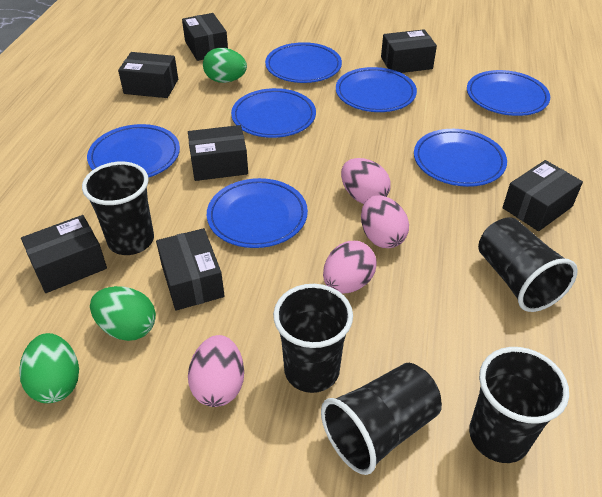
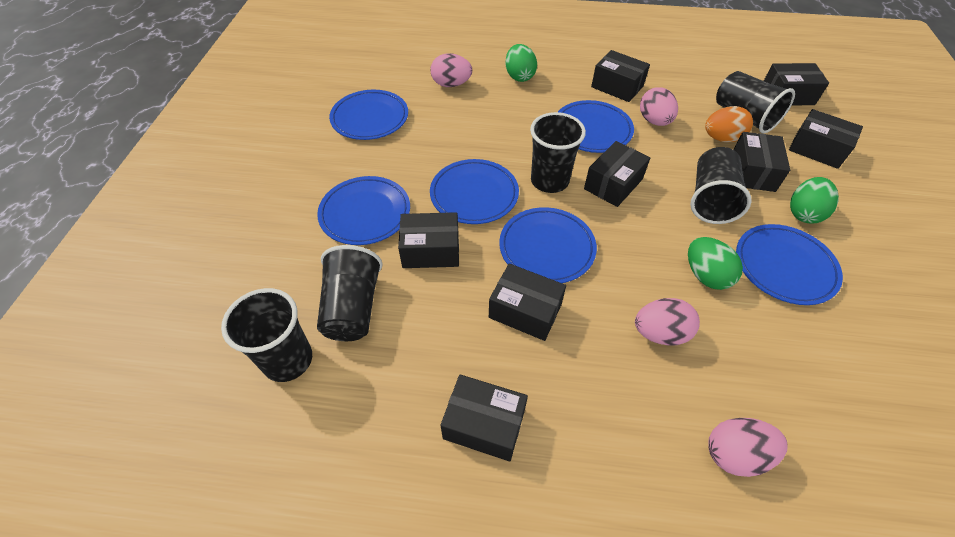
black box: [21,215,107,293] [118,52,178,98] [156,228,225,311] [182,13,228,61] [188,125,248,181] [381,29,437,73] [503,160,583,231] = 7 -> [398,212,459,268] [440,374,528,461] [489,263,566,341] [584,141,650,207] [591,50,650,102] [733,132,790,192] [764,63,829,105] [789,109,863,169] = 8
blue plate: [87,124,180,178] [207,178,308,248] [231,88,316,138] [265,42,342,83] [336,67,417,112] [414,129,507,187] [467,70,550,116] = 7 -> [317,176,410,245] [329,90,408,140] [430,159,519,224] [499,207,597,283] [558,100,634,153] [736,224,843,305] = 6
orange egg: none = 0 -> [705,106,753,142] = 1

